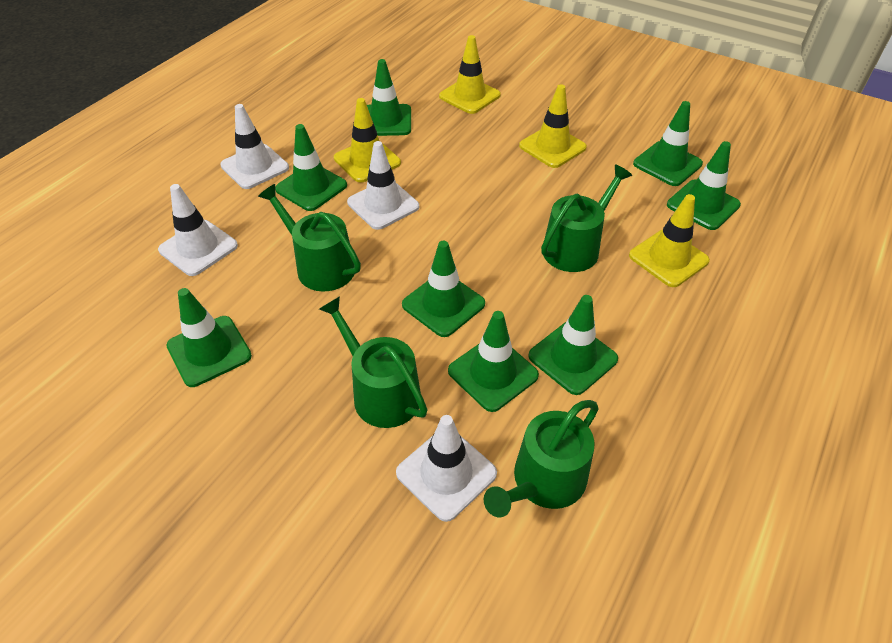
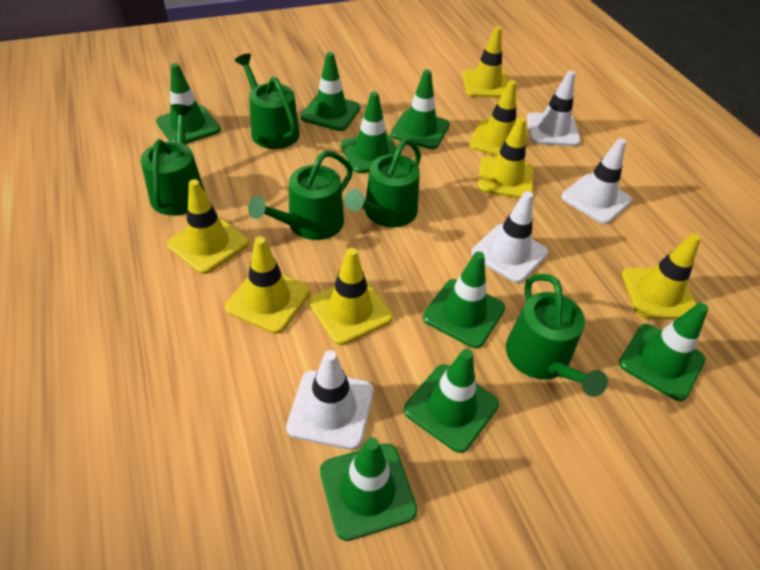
green watering can: [258,184,361,292] [319,296,428,428] [484,400,599,518] [541,165,632,272] = 4 -> [140,104,205,216] [235,53,300,149] [248,151,353,240] [344,139,421,227] [506,274,608,397] = 5
yellow traffic cone: [334,98,401,182] [439,35,501,114] [519,84,587,168] [629,194,710,287] = 4 -> [167,179,249,274] [225,236,310,334] [309,248,393,345] [462,26,508,98] [469,80,527,156] [478,117,533,198] [622,233,701,319] = 7

